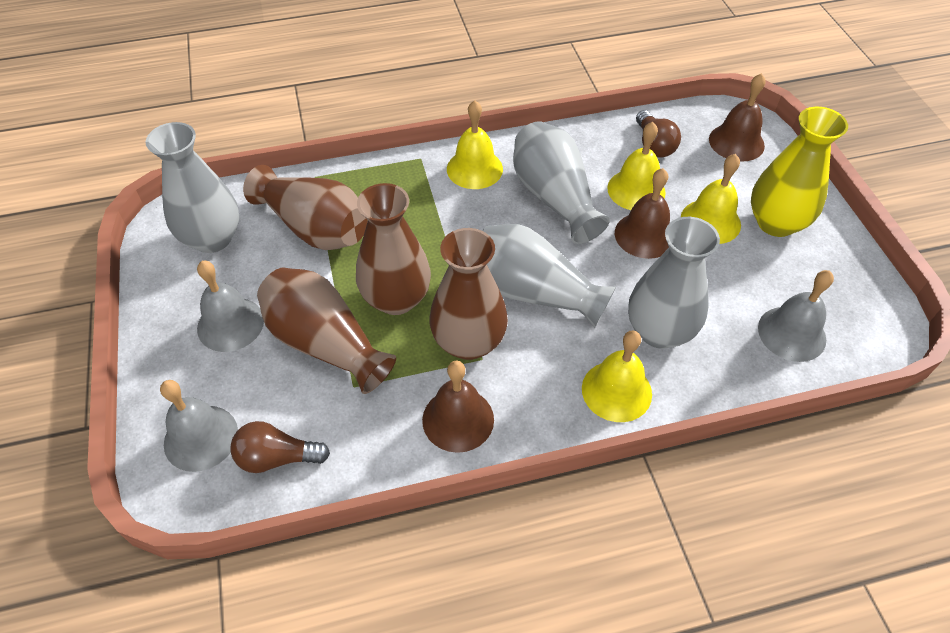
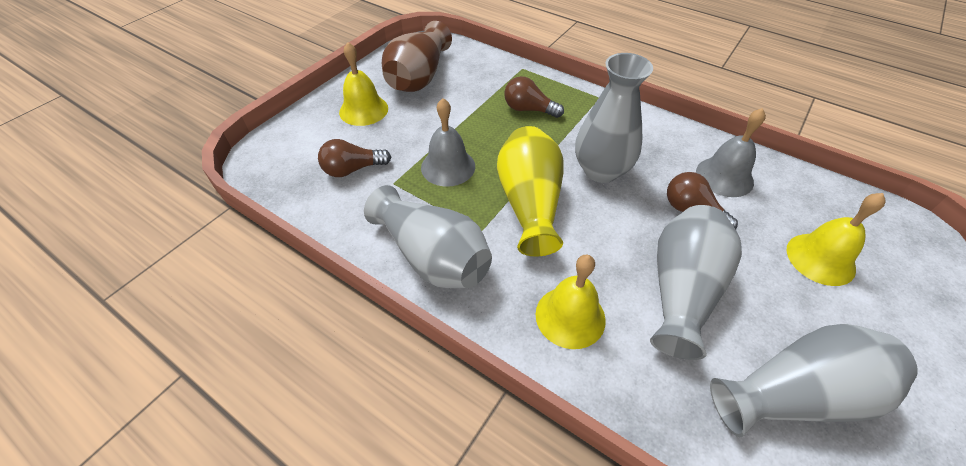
brown bell: [422,360,494,453] [615,168,670,259] [709,73,765,162] = 3 -> none = 0
brown light bulb: [230,421,330,473] [636,110,681,158] = 2 -> [318,139,391,177] [504,76,564,118] [667,172,738,229] = 3
brown vase: [243,165,368,250] [257,267,396,394] [356,183,431,315] [430,228,508,360] = 4 -> [382,21,452,92] = 1
grey bell: [160,380,238,472] [197,261,264,352] [758,270,834,362] = 3 -> [421,98,475,187] [696,108,766,197] = 2
yellow bell: [447,100,503,189] [582,331,652,422] [607,122,666,210] [681,154,741,244] = 4 -> [339,42,388,126] [535,255,606,349] [787,193,885,286] = 3

